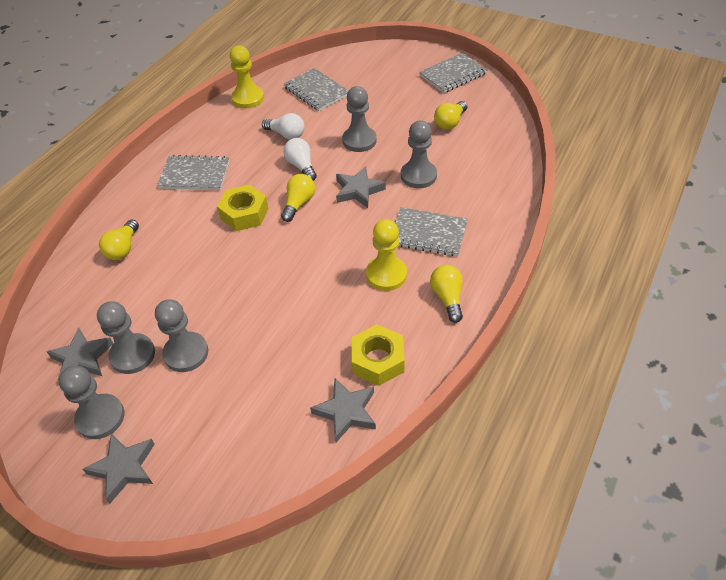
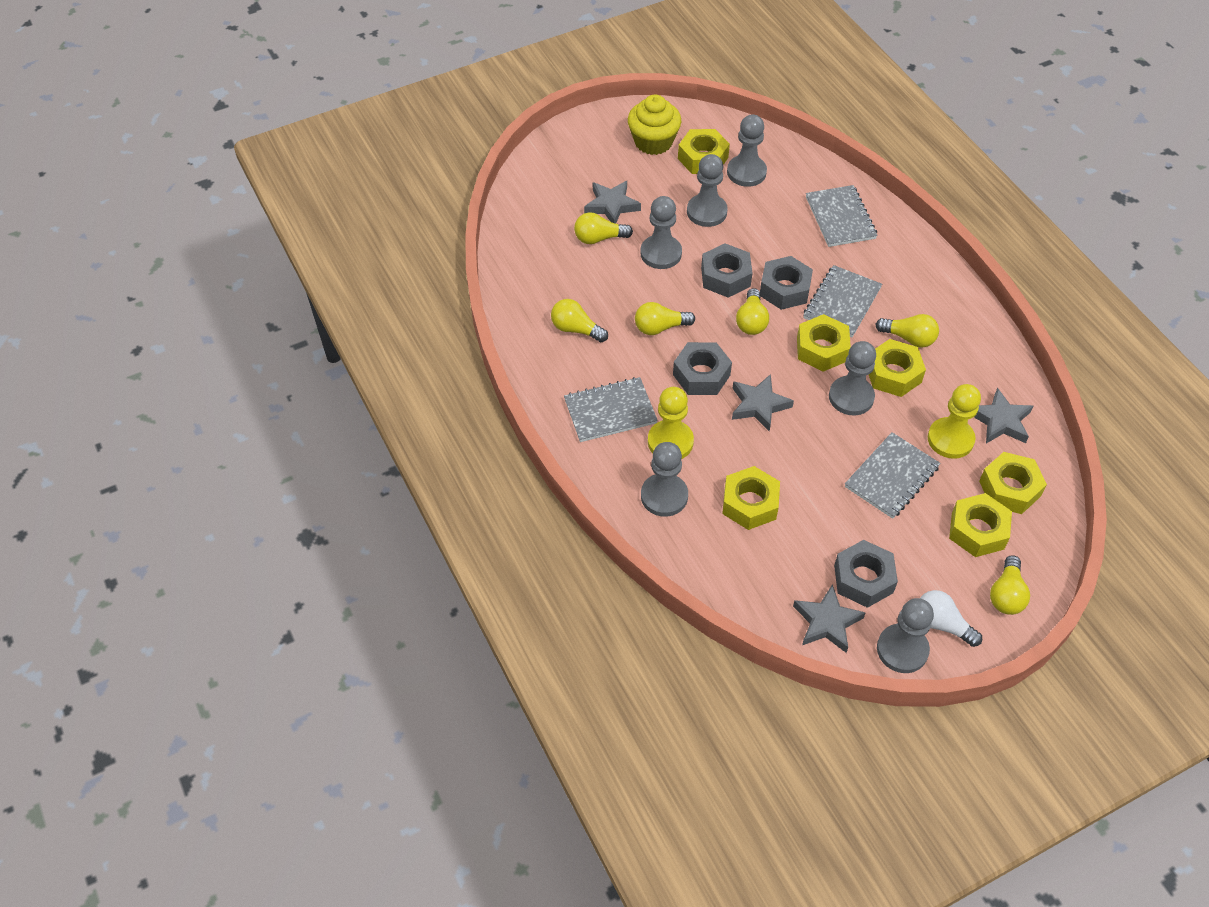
grey nut: none = 0 -> [673,342,732,395] [701,243,752,298] [760,256,813,310] [834,540,898,608] = 4
grey pawn: [59,365,125,439] [97,301,155,374] [155,299,208,372] [342,86,377,152] [401,120,437,188] = 5 -> [640,196,682,269] [641,442,688,517] [687,154,728,227] [727,114,767,187] [829,341,876,415] [877,598,934,673] = 6
white light bulb: [262,113,305,140] [283,138,317,181] = 2 -> [920,590,982,647] = 1
yellow cupcake: none = 0 -> [628,94,681,155] = 1
yellow light bulb: [99,220,139,260] [281,174,315,222] [430,265,463,323] [434,101,467,130] = 4 -> [551,299,608,342] [574,213,633,244] [635,302,695,335] [736,288,769,335] [875,314,939,348] [990,555,1030,615] = 6
yellow nut: [217,185,268,231] [352,324,405,386] = 2 -> [678,129,730,174] [722,466,780,530] [797,314,851,372] [869,339,926,397] [949,493,1012,557] [979,452,1047,514] = 6

